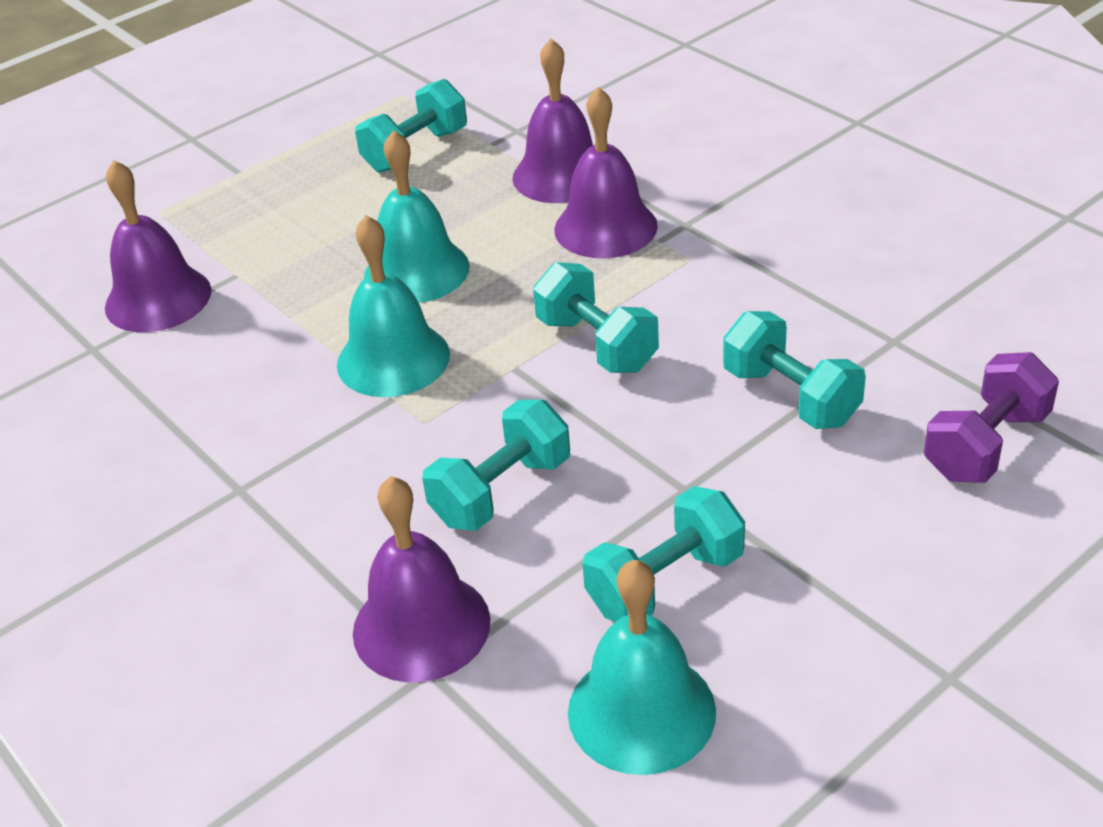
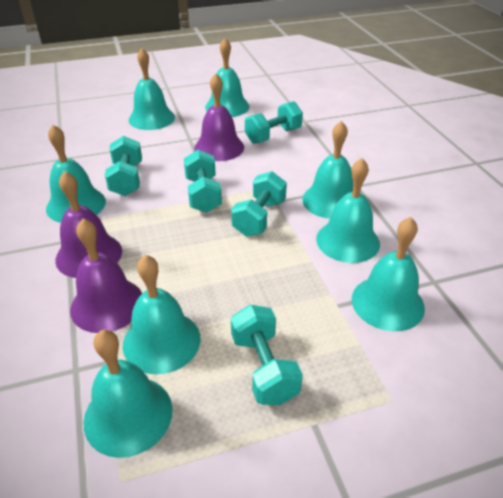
purple bell: [105,160,211,332] [353,476,490,682] [512,39,593,203] [554,87,658,258] = 4 -> [55,171,122,278] [70,219,142,333] [194,73,244,161] = 3
purple dumbbell: [924,352,1059,483] = 1 -> none = 0
turquoise bell: [337,215,450,397] [364,130,470,303] [568,560,716,775] = 3 -> [46,125,106,223] [84,330,172,458] [123,255,200,374] [129,48,175,130] [205,38,250,117] [302,121,353,219] [316,158,380,263] [352,217,425,331] = 8

